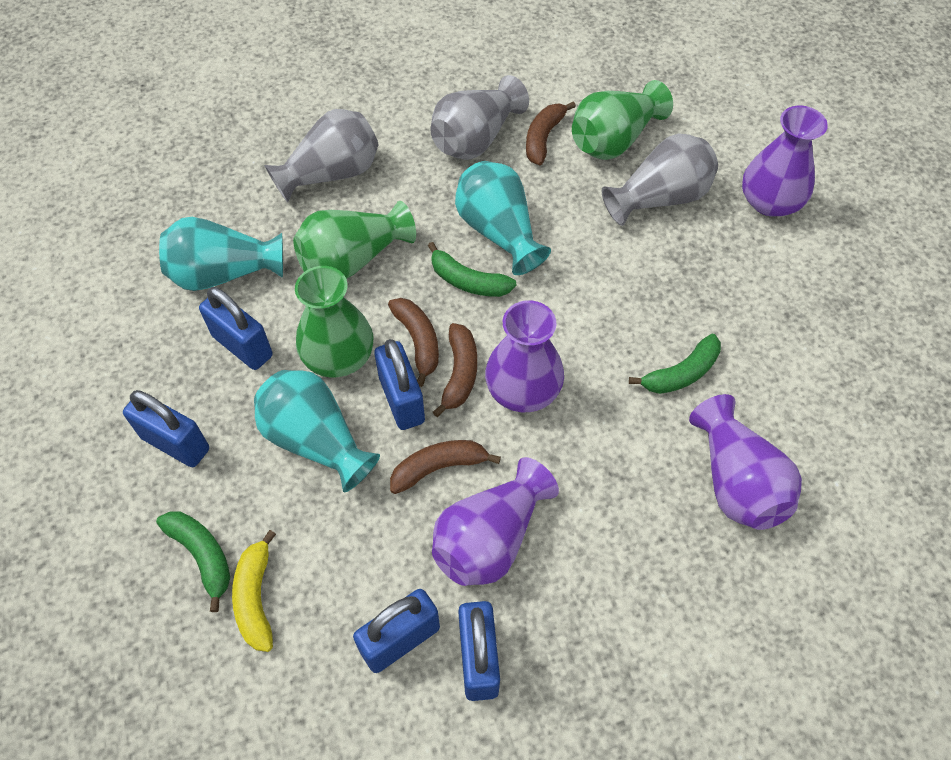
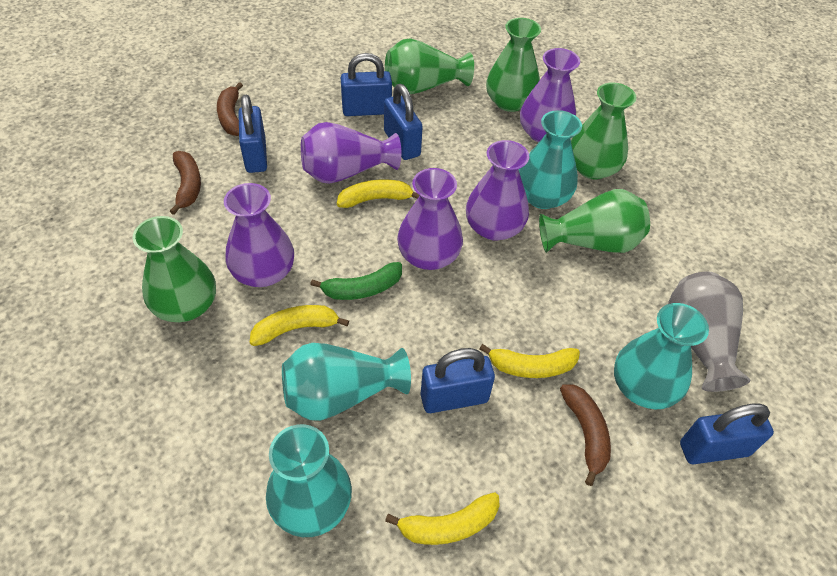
brown banana: [388,298,439,387] [390,440,501,494] [433,323,477,417] [526,101,576,165] = 4 -> [170,151,201,215] [217,82,243,136] [560,384,611,486] = 3
green banana: [156,512,230,612] [428,242,516,297] [629,334,721,394] = 3 -> [310,262,402,300] = 1
green vase: [293,201,416,279] [295,266,374,377] [572,80,673,160] = 3 -> [132,216,216,322] [385,38,474,94] [486,18,541,112] [539,189,650,253] [571,82,636,179] = 5
grey vase: [264,109,379,203] [430,75,529,160] [602,133,718,226] = 3 -> [668,272,750,392] = 1
purple vase: [432,457,559,586] [485,300,564,412] [689,394,802,530] [742,106,828,217] = 4 -> [224,183,294,287] [301,122,401,184] [397,168,463,270] [466,140,529,241] [520,48,580,142] = 5
turquoise vase: [159,217,283,291] [254,370,380,492] [455,161,551,275] = 3 -> [266,424,352,537] [282,343,411,421] [519,110,582,209] [614,303,709,409] = 4
yellow banana: [232,530,276,652] = 1 -> [250,305,349,346] [337,179,420,208] [385,492,500,545] [479,344,580,378] = 4

